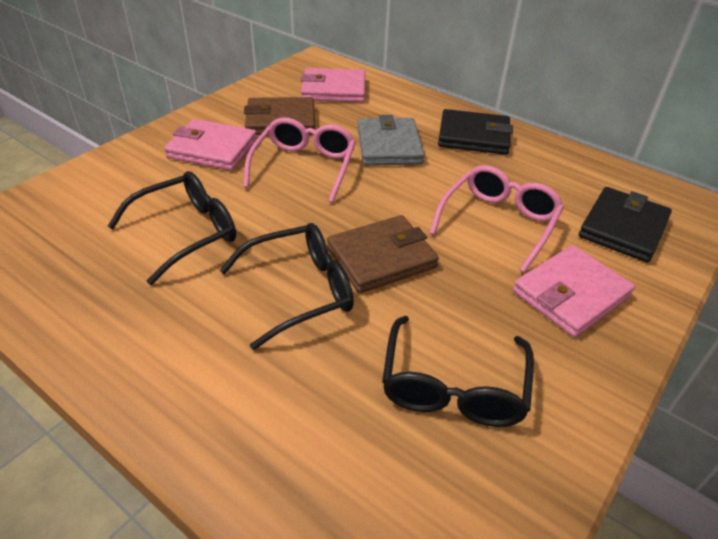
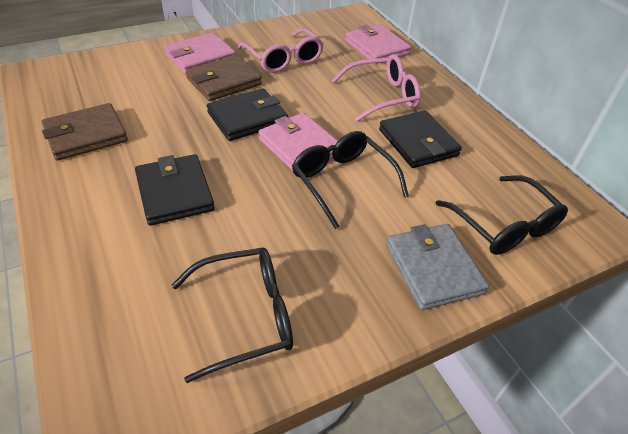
black wallet: [438,109,513,155] [579,187,672,262] = 2 -> [135,154,215,226] [207,89,288,141] [379,111,462,168] = 3

